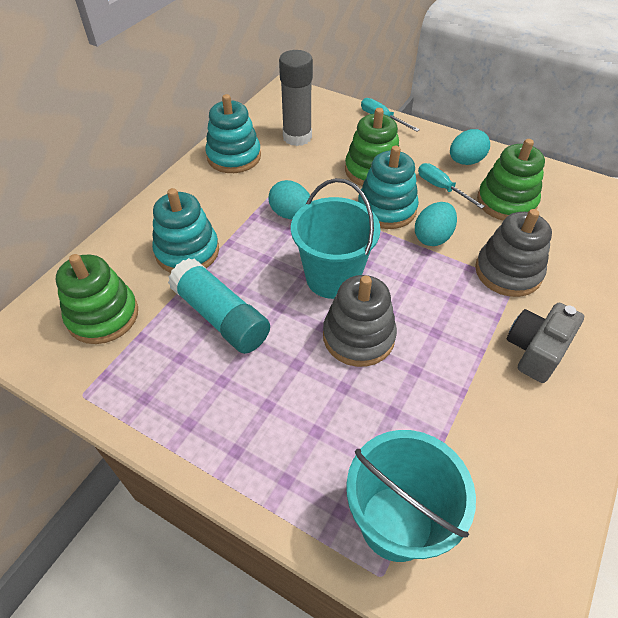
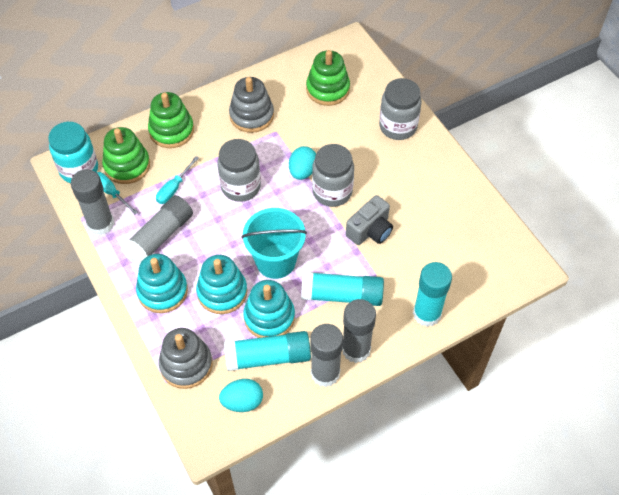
grey glue stick: [279,50,313,146] = 1 -> [71,169,114,235] [121,195,193,266] [310,324,343,387] [342,299,376,363] = 4
grey jar: none = 0 -> [217,139,261,202] [312,144,354,207] [379,78,422,140] = 3
turquoise bucket: [291,178,381,299] [346,430,476,562] = 2 -> [241,208,307,279] = 1
turquoise egg: [269,180,310,220] [415,202,457,246] [450,129,490,165] = 3 -> [219,379,263,412] [289,146,316,180] = 2
turquoise glue stick: [168,258,270,354] = 1 -> [224,331,311,371] [301,272,384,306] [413,262,452,327] = 3
turquoise jar: none = 0 -> [48,122,98,183] = 1

